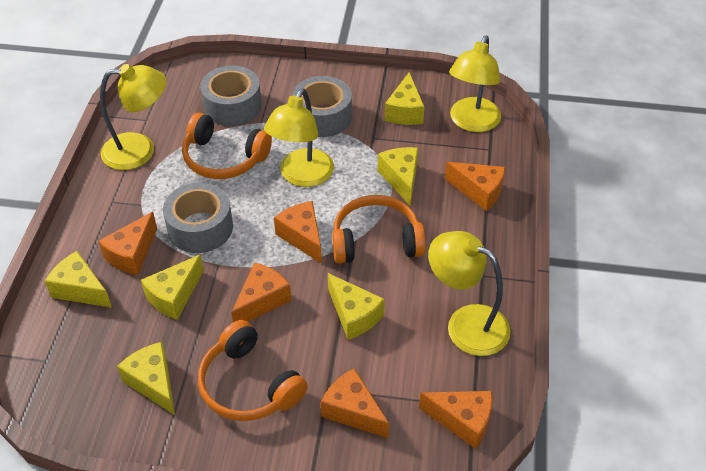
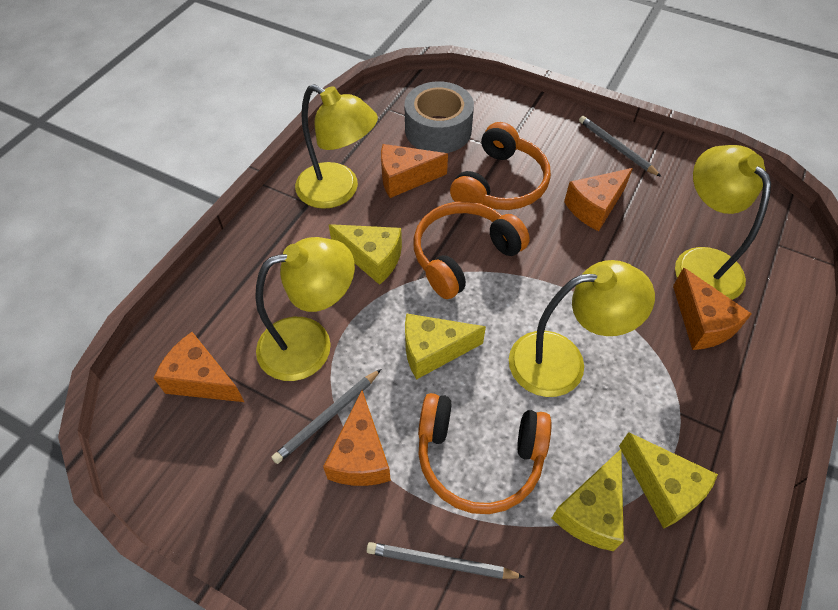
grey pencil: none = 0 -> [271,369,381,464] [366,542,525,579] [579,116,661,177] = 3
grey tape: [163,182,233,253] [200,66,262,126] [292,76,352,137] = 3 -> [404,81,474,153] = 1
orange cheese: [98,212,157,275] [231,262,291,322] [274,201,322,264] [321,368,389,438] [419,391,493,449] [445,162,505,211] = 6 -> [154,332,244,402] [323,390,391,486] [381,144,448,198] [564,168,633,231] [673,267,752,350] = 5
yellow cheese: [45,251,112,308] [117,342,175,415] [141,254,204,320] [328,273,385,340] [378,147,418,206] [384,72,424,125] = 6 -> [329,224,402,285] [405,313,486,380] [552,449,624,551] [619,432,718,529] = 4

